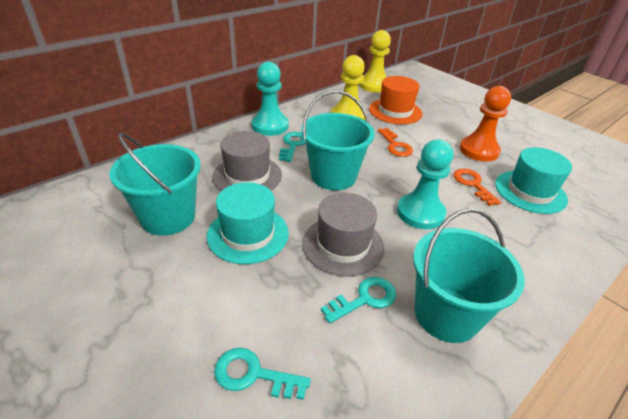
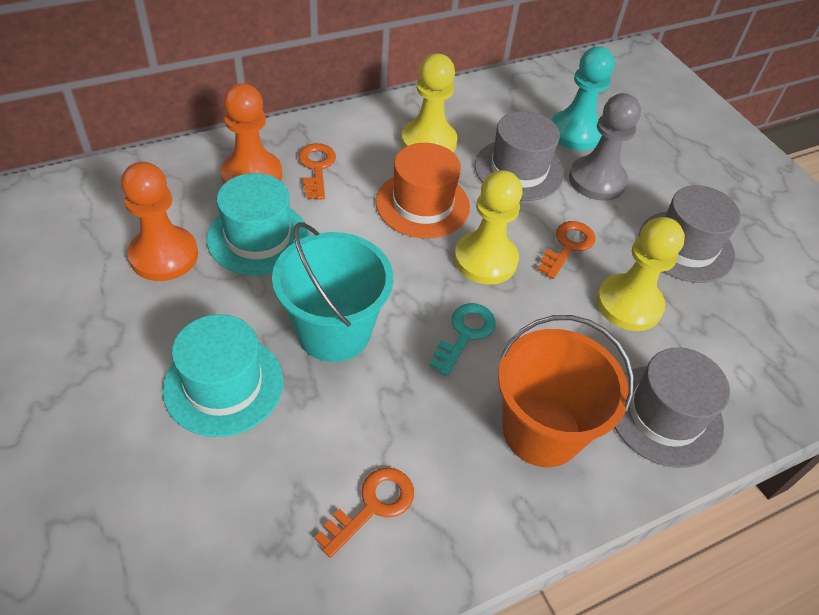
grey hat: [212,131,282,191] [302,193,385,277] = 2 -> [475,111,563,201] [615,347,730,468] [639,185,741,283] = 3
grey pawn: none = 0 -> [569,93,641,201] = 1
orange bucket: none = 0 -> [498,315,634,467] = 1
orange key: [378,128,413,157] [454,169,501,206] = 2 -> [298,143,336,200] [315,468,414,558] [537,221,595,279] = 3
orange pawn: [459,86,511,162] = 1 -> [121,162,198,281] [221,83,282,184] = 2
turquoise bucket: [109,133,201,236] [301,91,375,190] [413,208,525,343] = 3 -> [272,222,393,362] = 1
turquoise key: [214,348,311,400] [279,132,306,162] [321,277,396,324] = 3 -> [430,303,496,376] = 1
turquoise pawn: [251,62,289,136] [397,139,453,229] = 2 -> [551,46,615,151] = 1
yellow pawn: [331,55,366,120] [359,30,391,93] = 2 -> [401,54,458,153] [454,170,522,285] [597,217,685,331] = 3

